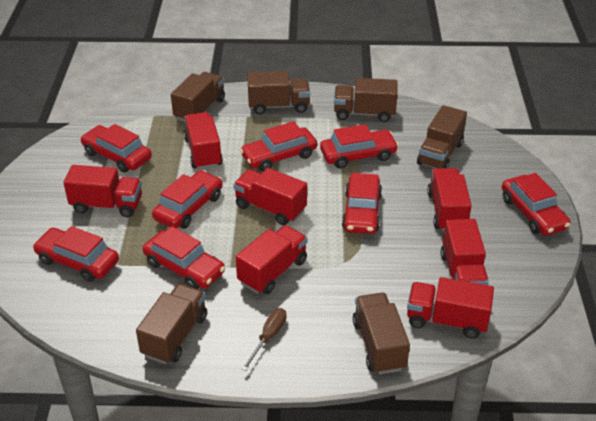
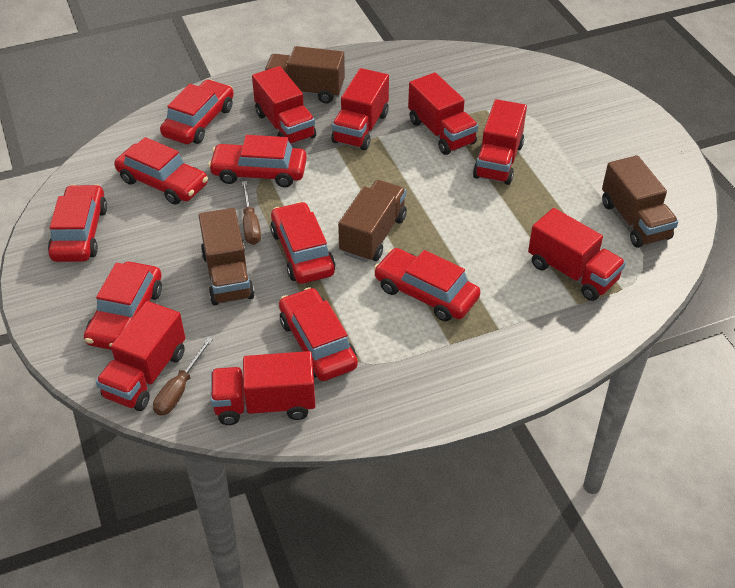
brown screwdriver: [242,308,287,371] = 1 -> [153,337,213,415] [242,181,261,245] = 2
brown truck: [136,284,207,364] [171,72,225,122] [247,71,310,114] [334,78,398,122] [352,293,410,374] [417,105,467,169] = 6 -> [199,208,255,305] [264,46,345,104] [338,180,407,262] [602,155,678,248] = 4

